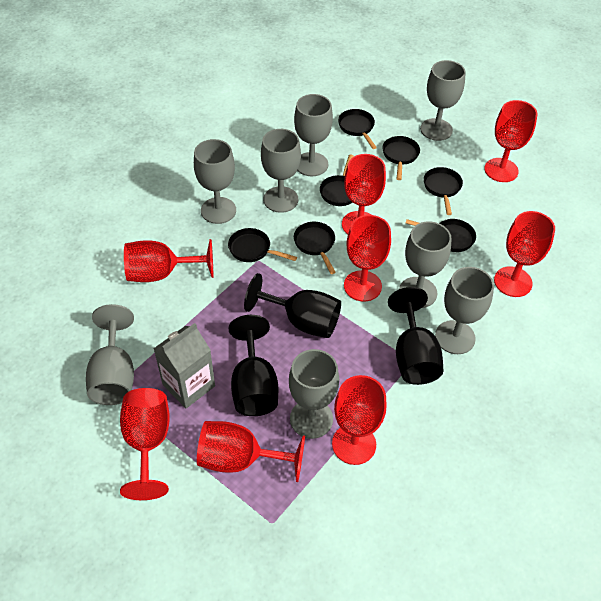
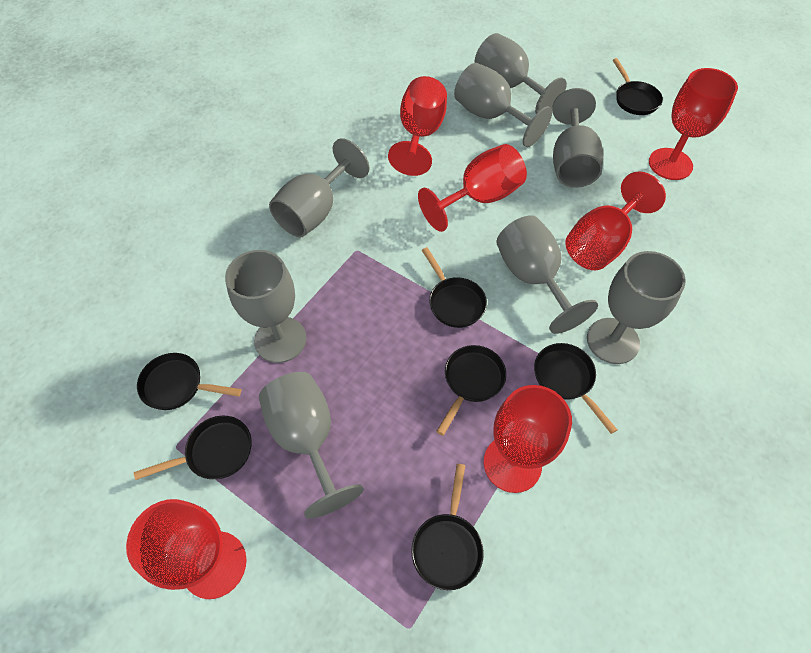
black goblet: [228,315,278,416] [244,273,341,338] [388,287,444,385] = 3 -> none = 0
grey carton: [153,323,215,408] = 1 -> none = 0
red goblet: [120,388,170,500] [124,239,213,282] [197,421,305,482] [332,375,386,465] [342,154,386,234] [344,215,391,301] [484,100,537,182] [494,211,555,297] = 8 -> [126,499,247,599] [388,76,447,176] [418,144,527,232] [484,385,572,493] [565,171,666,270] [649,68,738,180] = 6

